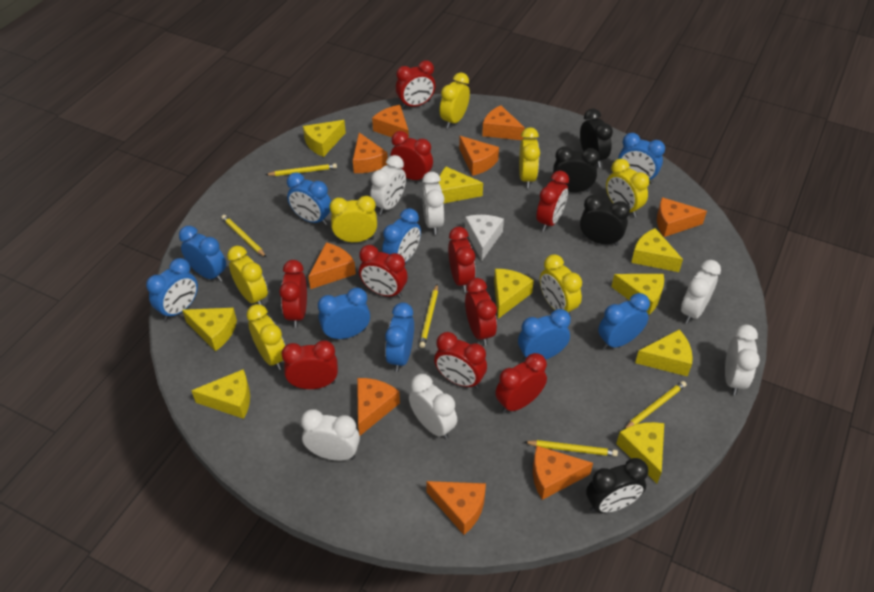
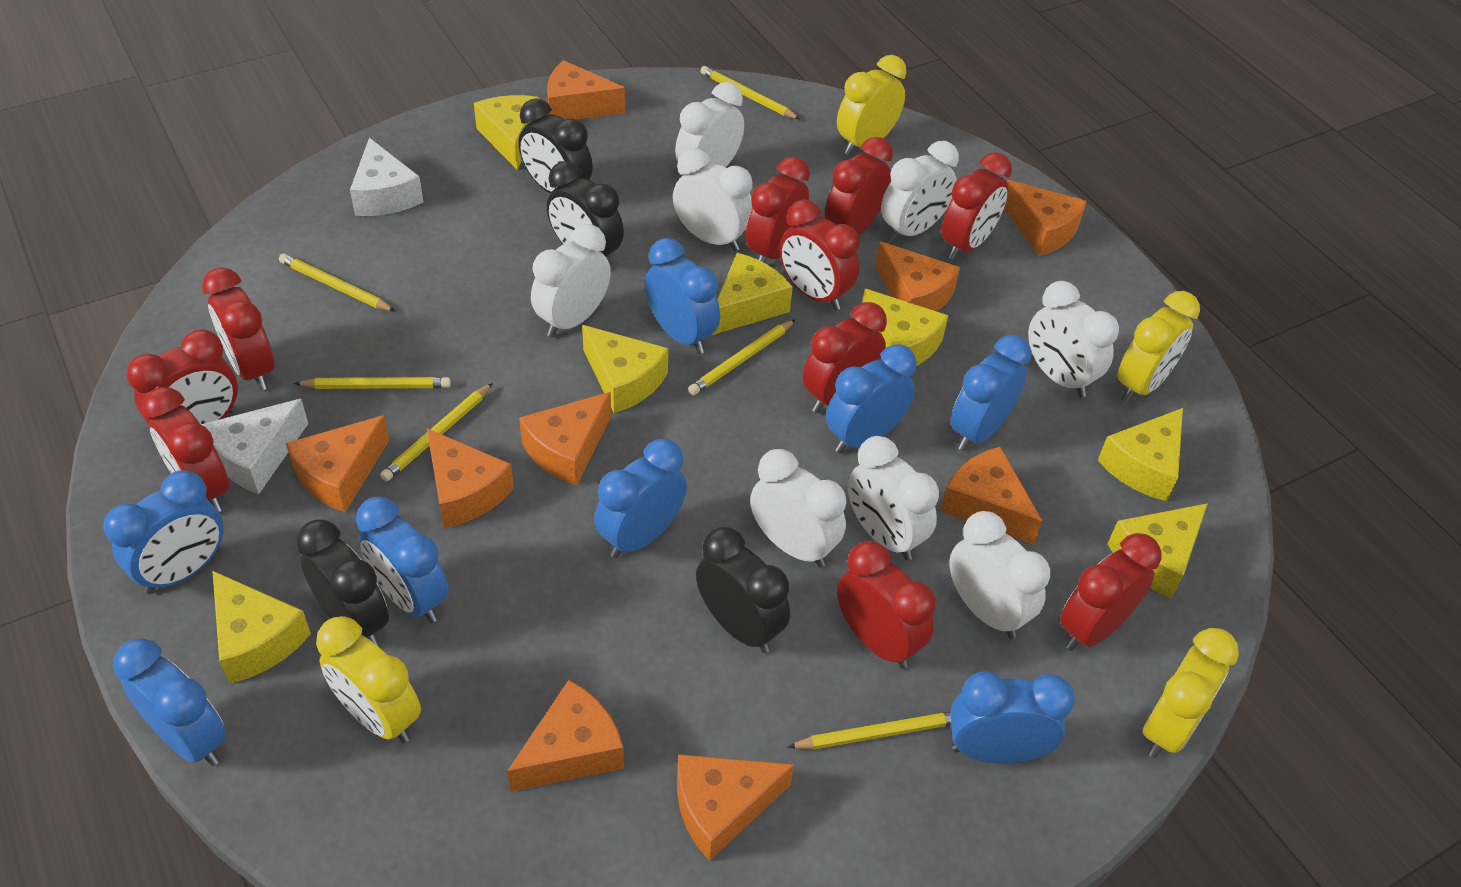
blue clock: [146,258,198,321] [179,226,226,282] [287,172,331,225] [318,288,370,340] [382,208,421,263] [385,302,414,372] [518,309,571,362] [598,293,650,349] [618,133,665,184] = 9 -> [103,470,224,594] [113,638,226,766] [356,497,449,623] [594,439,687,558] [645,238,720,354] [826,344,917,453] [950,671,1075,763] [951,335,1031,451] = 8
white cheese: [465,215,504,261] = 1 -> [201,399,308,494] [350,138,423,216] = 2
white clock: [301,409,360,461] [370,155,406,215] [409,374,457,439] [422,172,444,235] [681,260,721,324] [725,325,760,395] = 6 -> [531,224,611,337] [673,148,752,251] [675,82,744,168] [750,449,846,567] [847,436,939,560] [881,141,959,242] [949,511,1050,639] [1028,281,1119,397] = 8
yellow cheese: [182,308,237,351] [191,369,250,419] [303,120,346,157] [439,167,483,203] [494,269,534,319] [611,274,664,315] [616,422,664,483] [631,228,683,272] [635,329,693,377] = 9 -> [212,571,311,684] [474,95,539,170] [582,325,668,413] [712,253,793,335] [862,289,949,366] [1098,408,1183,501] [1108,503,1208,598] = 7
yellow clock: [227,246,268,306] [246,304,285,370] [329,196,377,242] [440,73,470,129] [519,127,540,188] [540,254,582,317] [606,159,649,217] = 7 -> [316,616,421,743] [837,55,906,155] [1118,291,1200,403] [1143,628,1239,758] = 4
yellow pencil: [221,215,266,257] [266,163,337,176] [419,284,438,348] [525,440,618,456] [624,381,686,429] = 5 -> [279,253,396,312] [294,377,451,389] [380,383,493,481] [688,319,796,395] [701,66,800,119] [788,711,951,750] = 6

